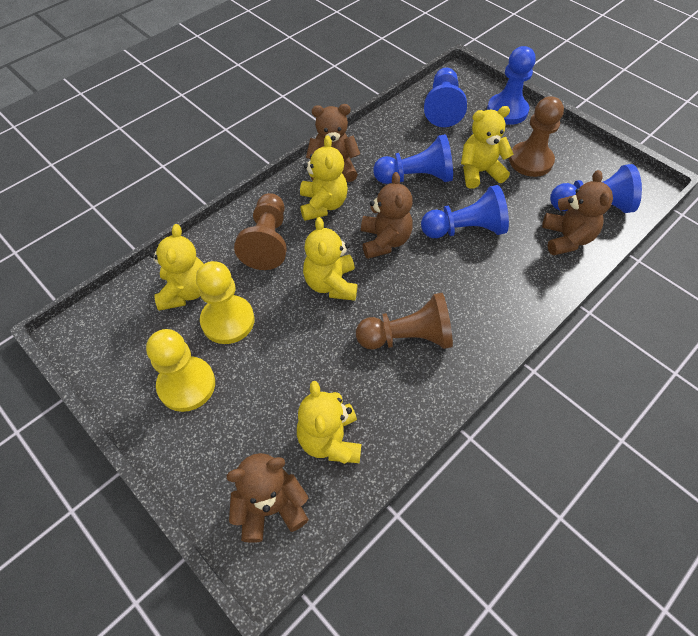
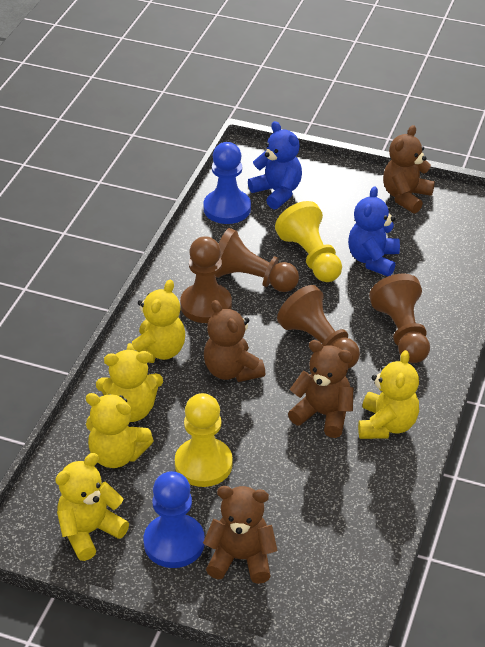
blue pawn: [373,134,453,184] [421,185,509,238] [424,68,467,127] [487,46,536,125] [550,164,642,213] = 5 -> [144,471,205,568] [203,142,251,224] = 2
blue teddy bear: none = 0 -> [248,121,302,210] [348,186,400,276] = 2
brown pawn: [234,193,287,270] [356,293,453,350] [509,96,564,177] = 3 -> [180,236,232,323] [215,228,299,292] [277,285,360,369] [369,274,430,363] = 4

